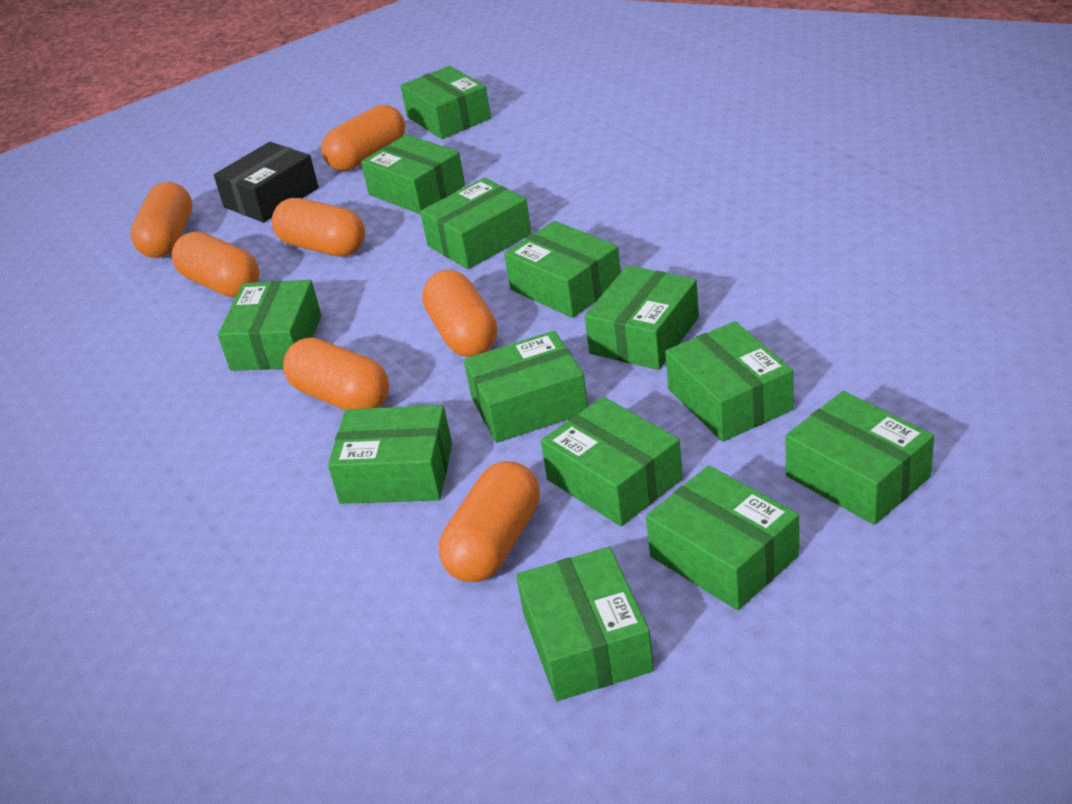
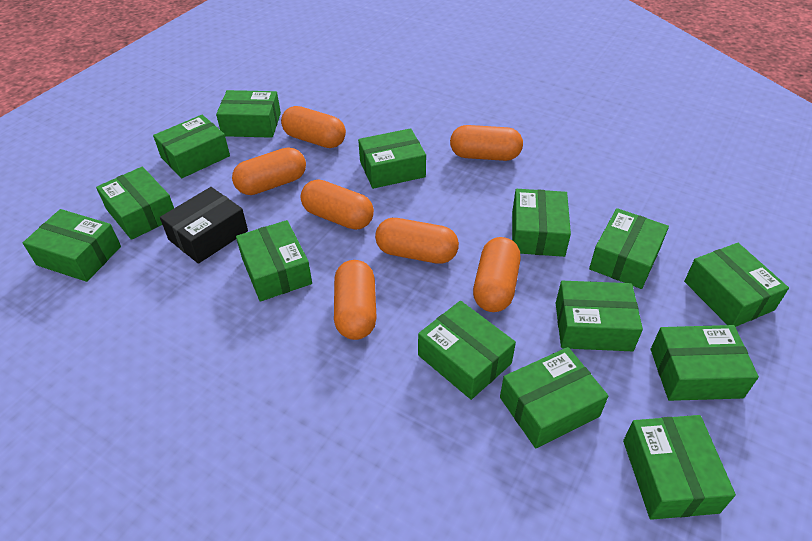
green box: [218,280,321,371] [328,405,452,504] [361,134,465,214] [401,66,491,139] [420,178,532,269] [464,331,588,443] [504,221,621,318] [516,547,654,701] [541,397,683,526] [585,266,699,370] [646,465,799,610] [665,321,793,442] [785,391,934,525] = 13 -> [23,209,121,282] [96,167,174,240] [153,115,230,178] [216,90,281,138] [236,220,312,302] [358,128,426,189] [418,301,516,400] [500,347,608,448] [512,189,571,257] [556,281,643,351] [589,208,669,289] [623,415,736,520] [651,325,759,401] [684,243,789,327] = 14

